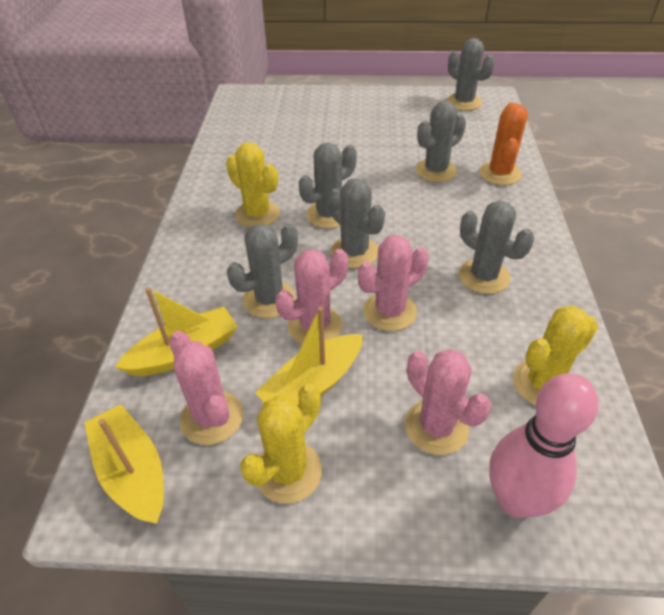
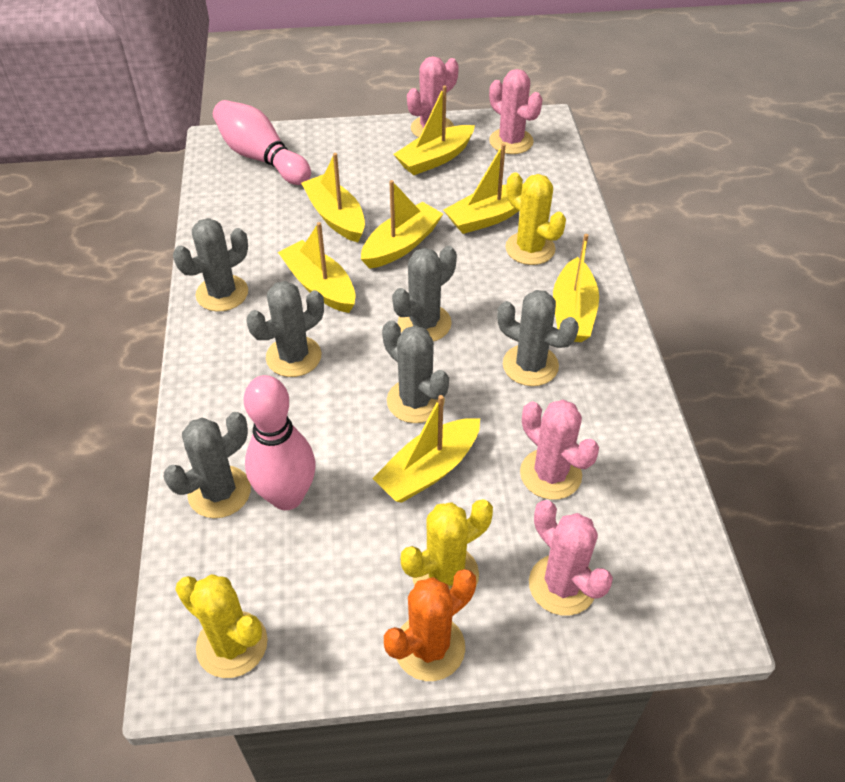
pink bowling pin: [489,373,598,518] = 1 -> [213,100,311,185] [244,375,316,510] = 2
yellow boat: [85,404,164,524] [115,287,238,376] [255,306,363,406] = 3 -> [278,222,355,313] [301,153,365,242] [361,180,443,269] [372,395,480,503] [393,85,475,175] [444,143,524,234] [553,234,599,342] = 7

